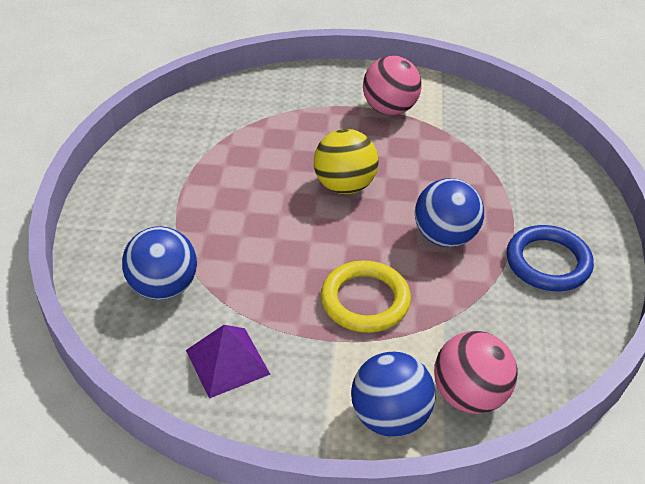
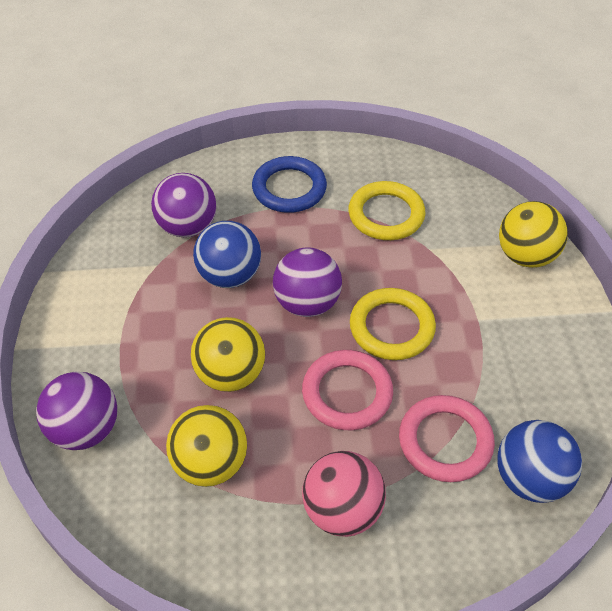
blue ball: [122,226,197,300] [351,352,436,437] [415,178,484,247] = 3 -> [193,221,261,288] [497,420,582,503] = 2
pink ball: [363,56,422,115] [434,331,517,414] = 2 -> [302,451,386,537] = 1
pink ring: none = 0 -> [302,350,393,430] [399,395,495,482] = 2
purple ball: none = 0 -> [36,372,117,450] [151,173,216,237] [273,247,342,317] = 3
purple pyramid: [186,325,271,399] = 1 -> none = 0
yellow ball: [314,129,378,194] = 1 -> [166,405,247,487] [191,317,265,392] [499,201,568,268] = 3
yellow ring: [321,260,411,333] = 1 -> [348,181,425,240] [350,288,436,360] = 2

